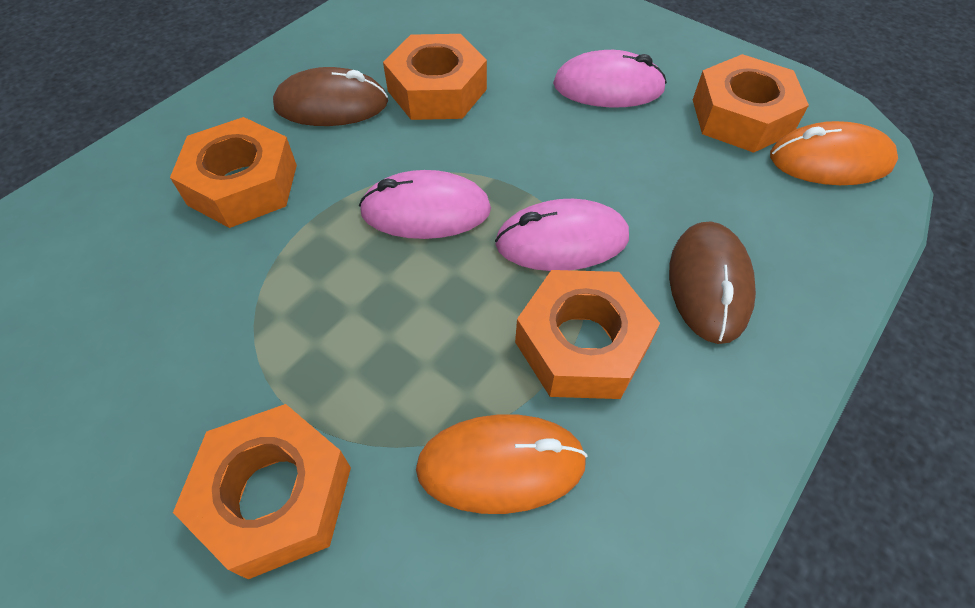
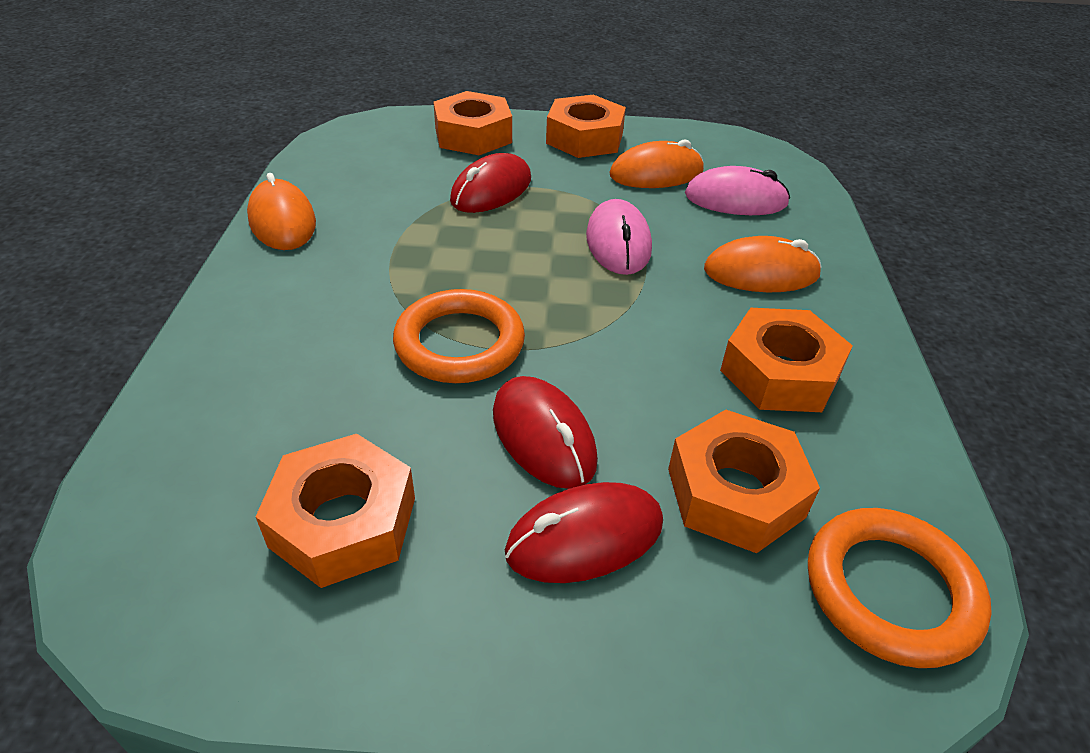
brown mouse: [273,67,388,126] [669,221,756,344] = 2 -> none = 0
orange mouse: [416,414,588,514] [770,121,898,185] = 2 -> [247,173,316,250] [609,139,704,188] [704,236,822,292] = 3
orange ring: none = 0 -> [393,289,525,383] [808,508,992,668] = 2
pink mouse: [359,170,491,239] [495,199,629,271] [553,50,667,107] = 3 -> [586,199,652,275] [685,166,790,215] = 2
red mouse: none = 0 -> [450,153,531,213] [493,376,598,489] [505,482,663,583] = 3

